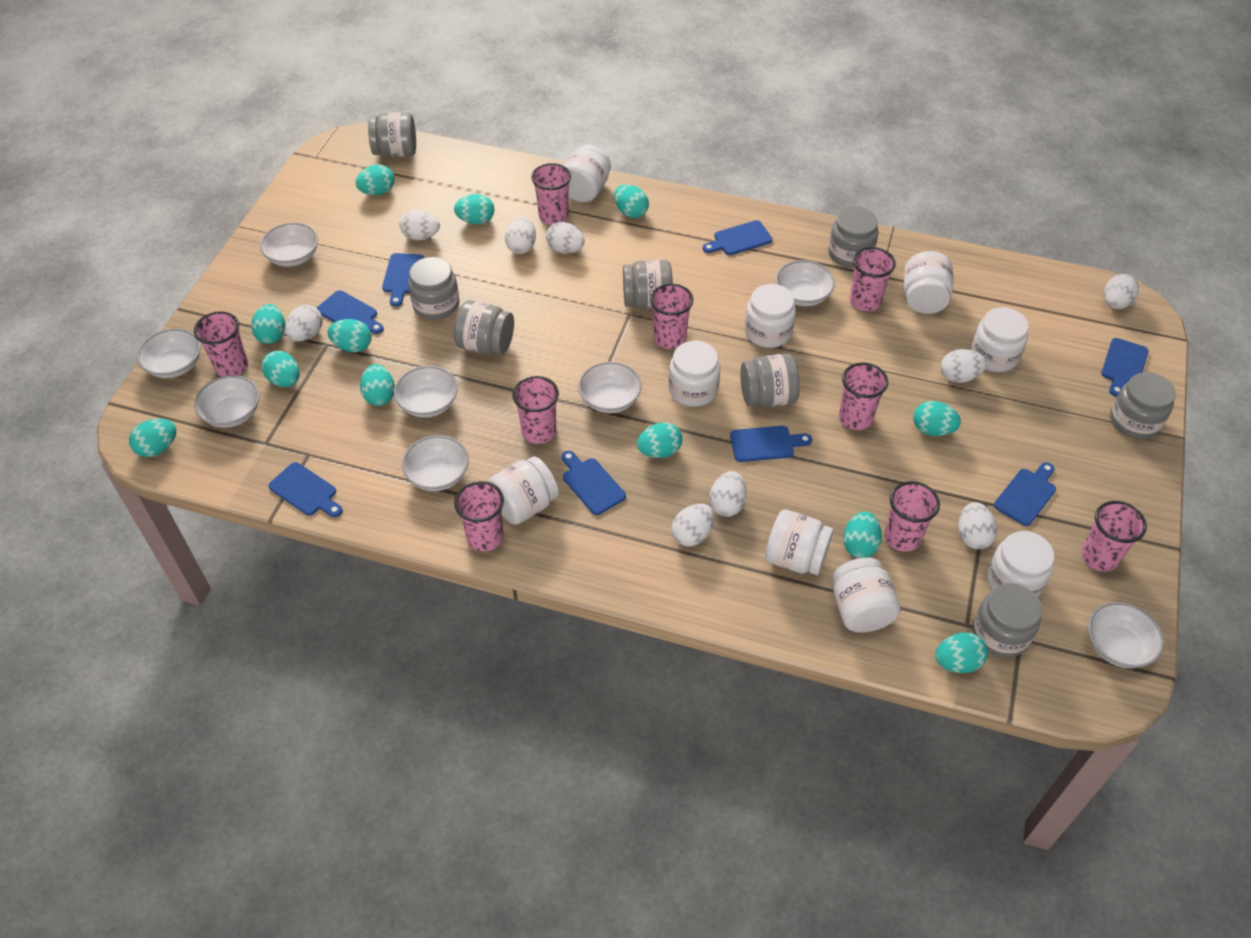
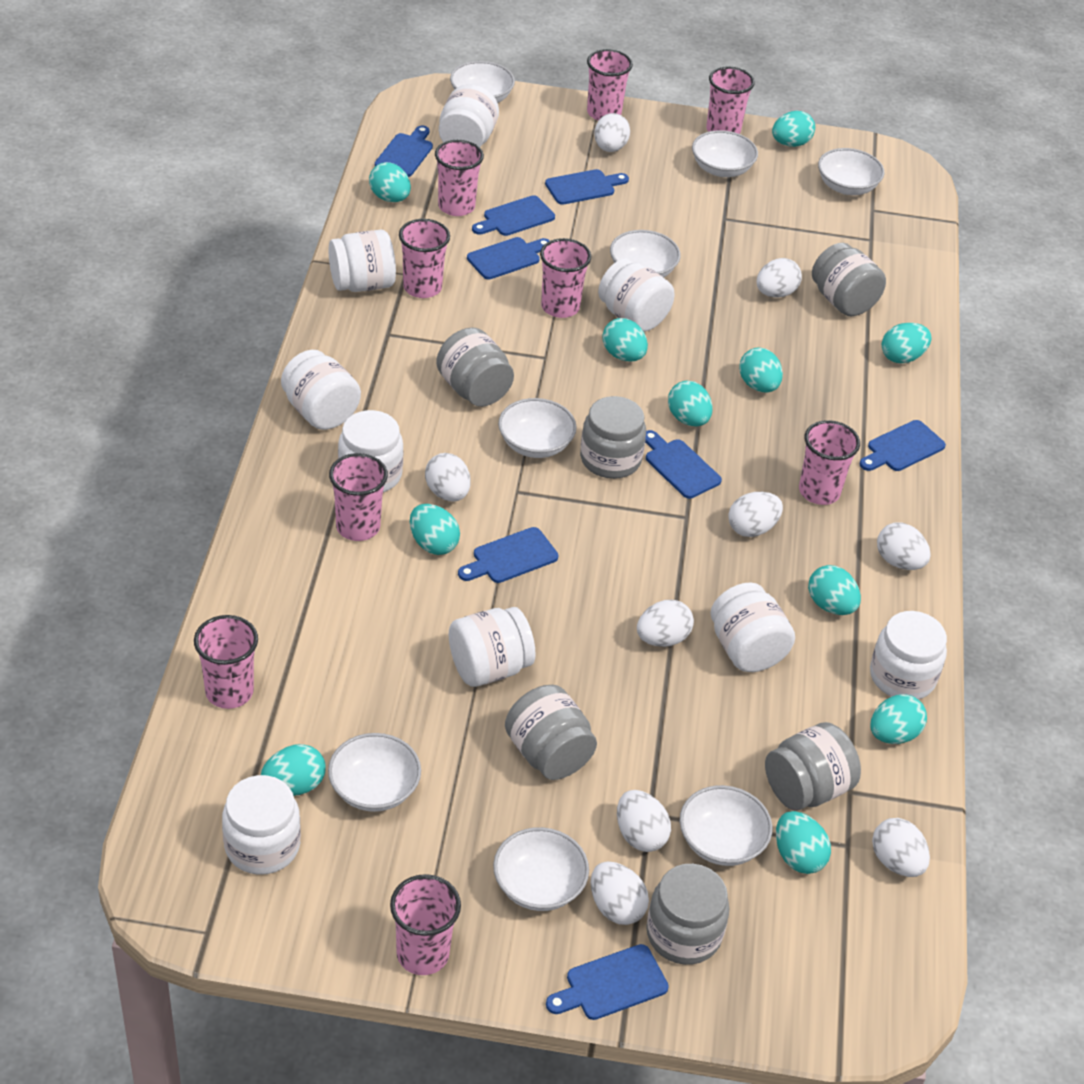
grey jar: [368,112,416,157] [408,257,459,320] [454,300,514,355] [623,260,673,309] [740,354,800,407] [828,206,879,268] [973,583,1042,658] [1110,372,1176,439] = 8 -> [436,327,514,407] [505,685,597,780] [580,396,646,479] [646,864,729,965] [765,722,861,811] [812,243,886,316] = 6
turquoise egg: [129,419,176,457] [251,304,285,344] [262,351,299,387] [327,319,372,352] [355,165,394,195] [360,364,395,406] [454,194,495,224] [614,184,649,218] [637,422,682,458] [843,512,882,558] [913,401,961,436] [935,632,988,673] = 12 -> [261,744,326,796] [369,162,411,202] [410,504,460,555] [602,318,648,361] [668,381,713,427] [739,347,783,393] [772,111,815,147] [776,811,831,874] [808,565,861,615] [870,694,927,744] [882,323,931,363] = 11

